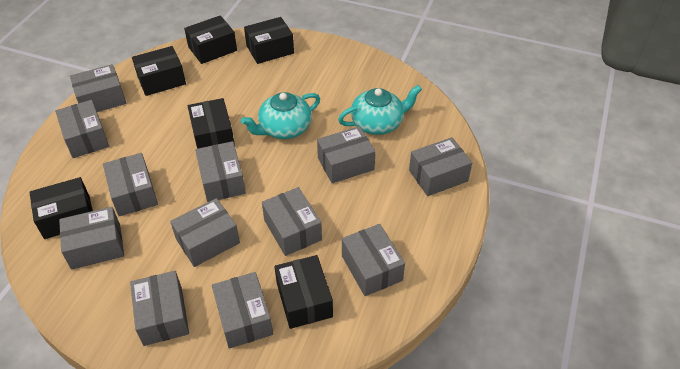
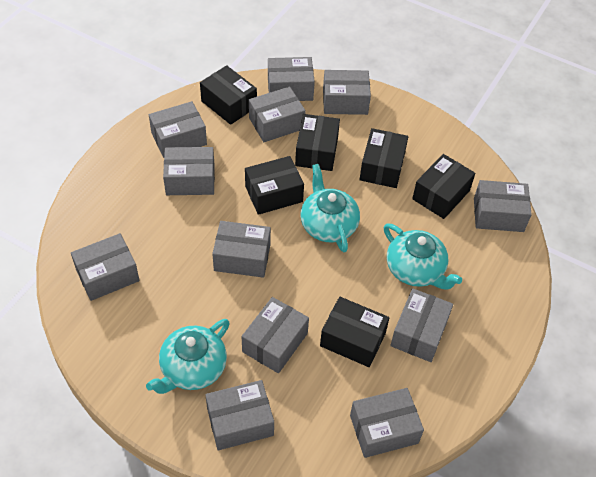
turquoise teapot: [241,92,320,139] [338,85,422,135] = 2 -> [146,319,230,394] [300,164,360,252] [384,223,462,290] = 3

